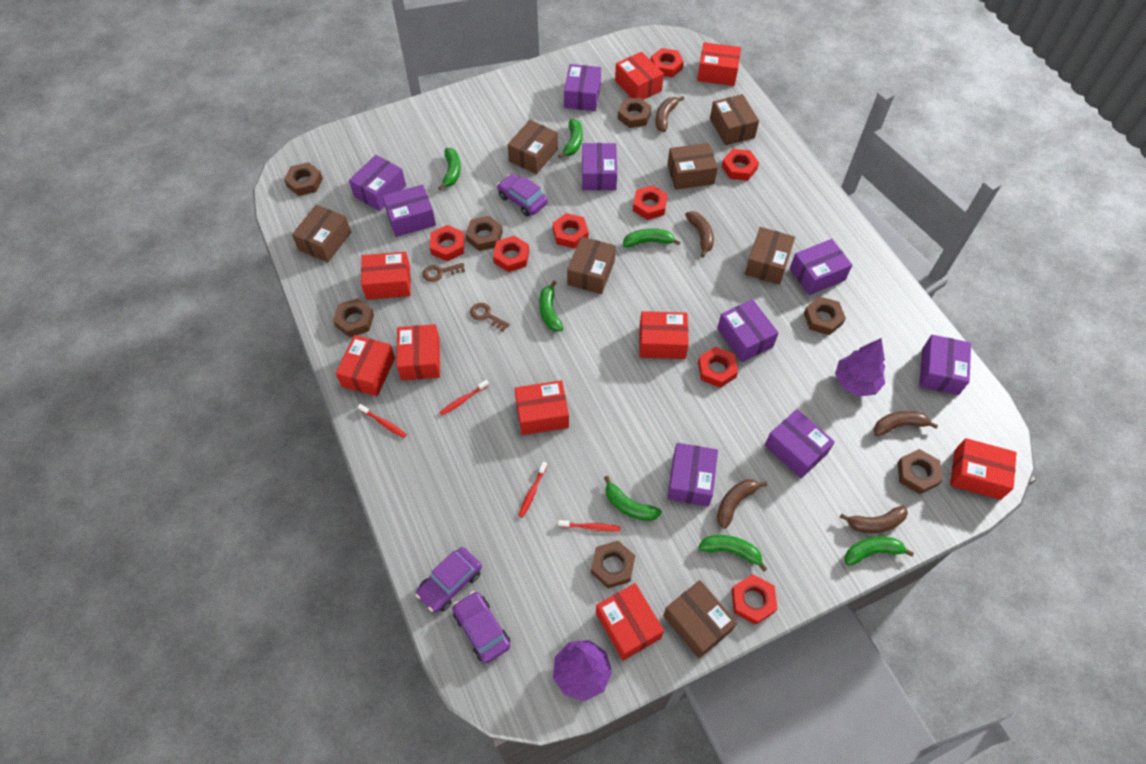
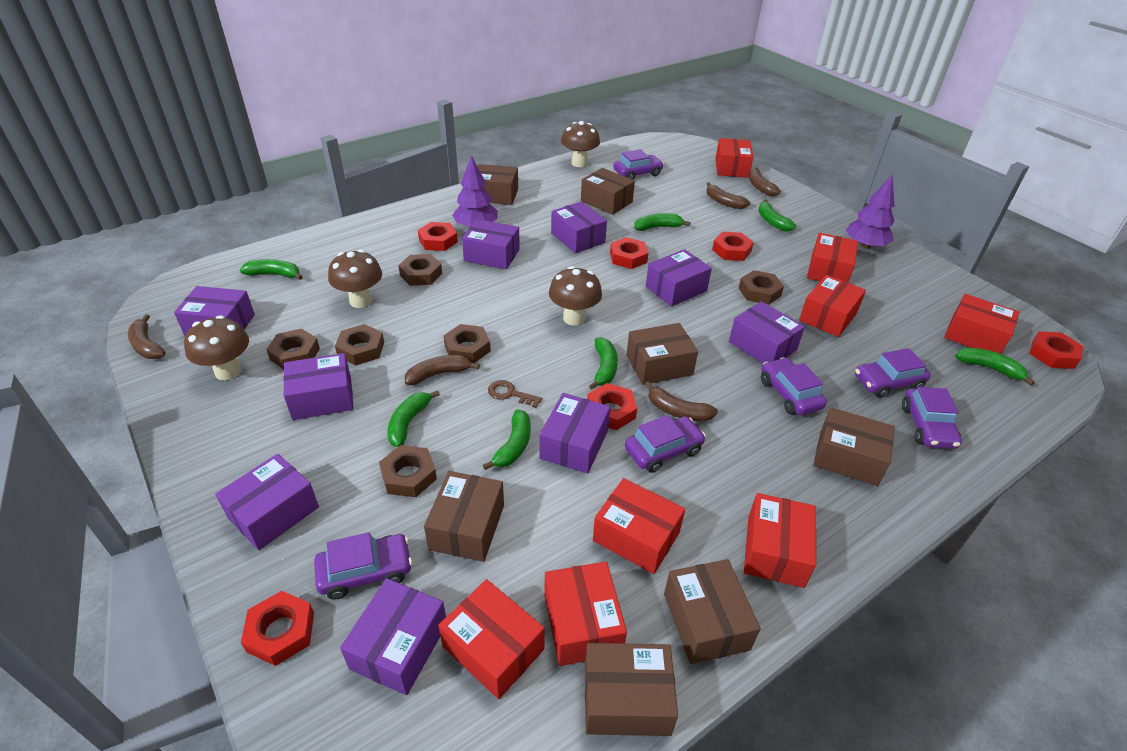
brown key: [422,263,465,282] [470,303,510,332] = 2 -> [488,380,542,408] = 1
brown mushroom: none = 0 -> [184,315,249,381] [328,250,382,308] [549,266,602,326] [561,121,600,167] = 4
brown nut: [284,162,323,196] [333,298,374,337] [465,216,503,251] [591,541,635,588] [618,97,652,128] [804,297,846,335] [897,449,943,494] = 7 -> [266,329,320,369] [335,324,384,366] [379,445,437,497] [398,254,442,286] [443,324,491,363] [739,270,784,305] = 6
purple car: [416,547,482,612] [452,591,510,663] [497,174,548,216] = 3 -> [314,532,412,600] [613,149,664,180] [625,415,706,473] [761,357,827,415] [855,348,931,398] [902,387,962,449] = 6
red box: [335,335,395,396] [361,252,411,300] [397,324,440,380] [514,380,569,435] [596,583,664,661] [615,52,664,100] [639,311,689,359] [697,42,741,86] [950,438,1017,500] = 9 -> [438,579,545,699] [544,562,627,666] [593,478,685,574] [715,138,753,178] [744,493,816,588] [799,275,866,337] [807,233,858,282] [944,294,1019,354] = 8
red nut: [430,225,464,261] [493,236,529,272] [552,213,588,249] [633,185,668,220] [651,48,684,77] [698,347,738,388] [722,149,759,181] [731,574,777,625] = 8 -> [241,591,314,666] [418,222,458,251] [587,383,637,430] [610,237,648,269] [712,232,754,261] [1030,331,1083,369] = 6
red toothbrush: [358,404,407,438] [439,380,489,416] [518,462,547,518] [558,520,621,532] = 4 -> none = 0

